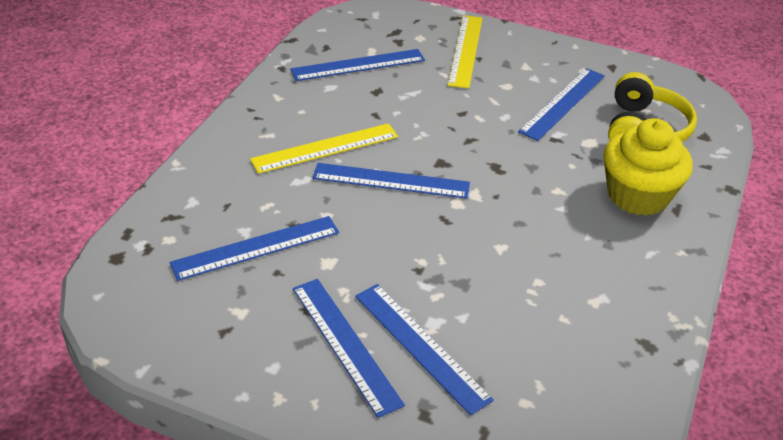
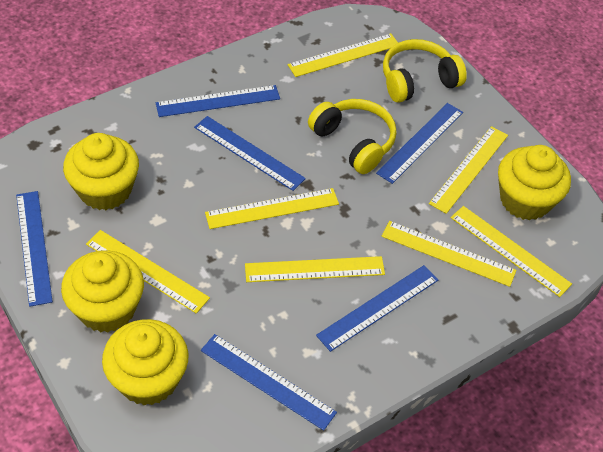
yellow cupcake: [603,118,693,216] = 1 -> [61,250,144,333] [63,133,139,210] [102,319,188,406] [498,145,571,220] = 4
yellow headphones: [608,72,697,142] = 1 -> [308,99,397,174] [383,39,467,103] = 2
yellow ruler: [250,123,398,174] [448,15,483,89] = 2 -> [86,230,210,314] [205,188,339,229] [245,256,385,282] [288,33,398,77] [382,221,517,287] [429,126,508,214] [451,206,572,297] = 7

